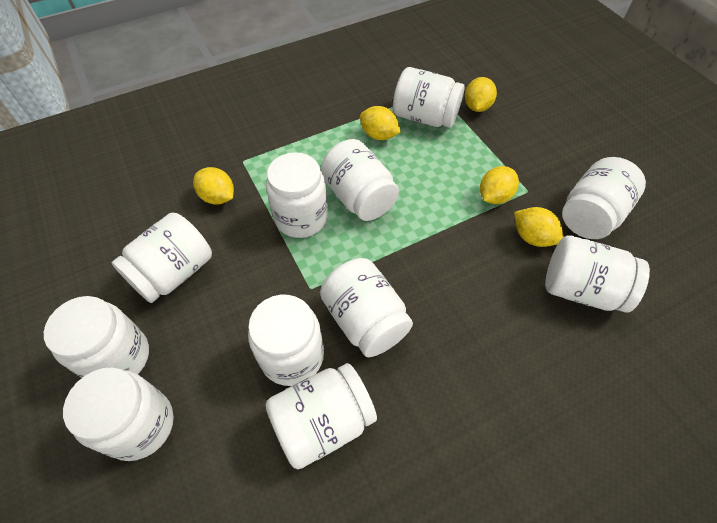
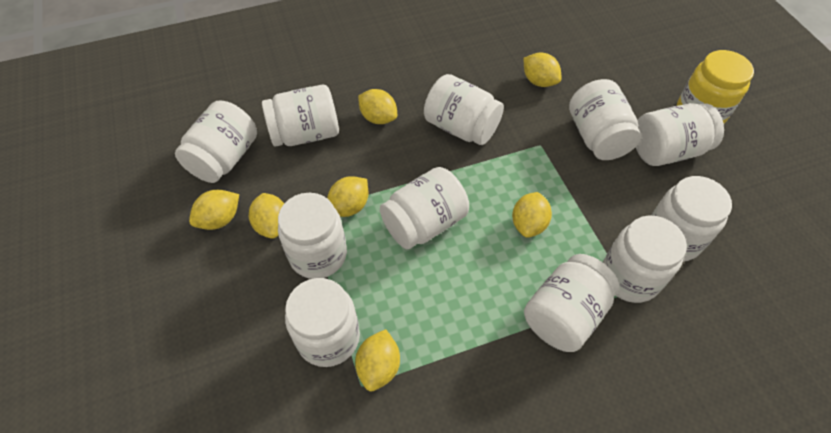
yellow jar: none = 0 -> [677,50,754,124] = 1
yellow lemon: [193,167,234,205] [360,106,401,140] [465,77,497,112] [480,166,519,204] [514,207,563,247] = 5 -> [189,190,239,230] [249,193,284,239] [327,176,368,217] [355,329,400,391] [358,89,397,124] [512,192,552,238] [523,52,561,87] = 7

